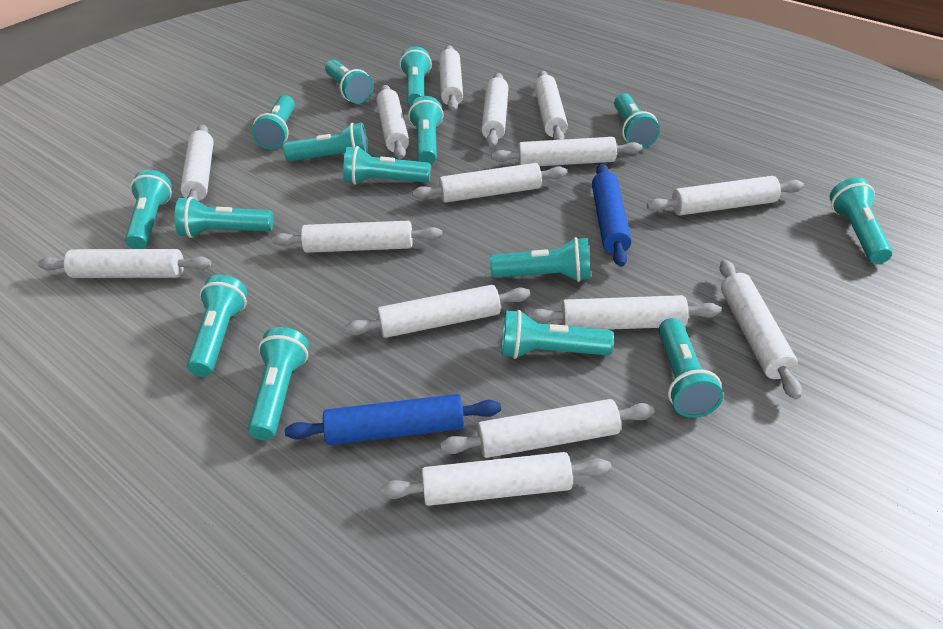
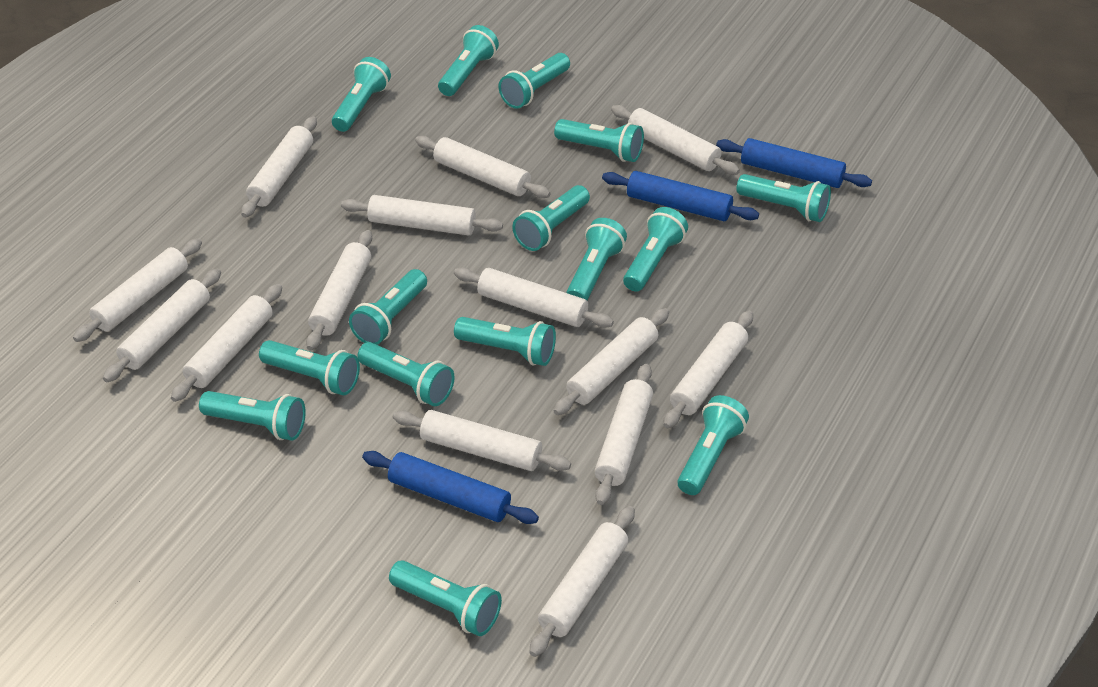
blue rolling pin: [285,394,501,445] [592,163,632,267] = 2 -> [362,451,539,524] [602,171,759,221] [716,138,872,188] = 3
white rolling pin: [38,249,211,278] [180,125,214,201] [272,221,442,253] [345,285,530,338] [376,85,409,159] [381,452,612,506] [412,163,567,203] [439,45,463,111] [440,399,655,458] [481,73,509,147] [492,137,642,166] [528,295,721,330] [534,71,568,140] [647,176,804,216] [719,260,802,399] = 15 -> [73,239,202,342] [103,269,221,382] [171,284,282,402] [241,117,317,218] [306,230,372,351] [341,195,503,236] [393,410,571,471] [415,136,551,198] [454,267,614,328] [529,506,635,657] [554,308,669,415] [595,364,653,505] [611,105,740,175] [663,311,753,428] = 14

